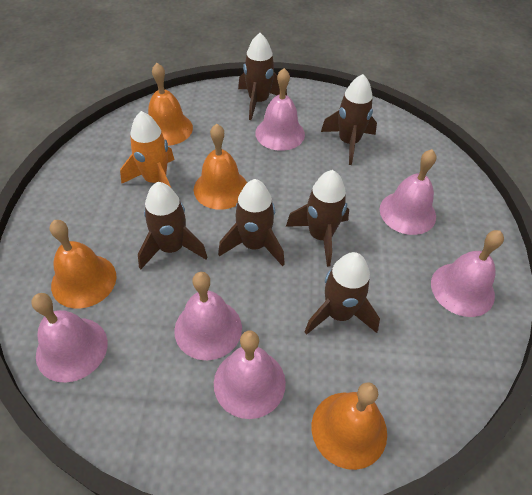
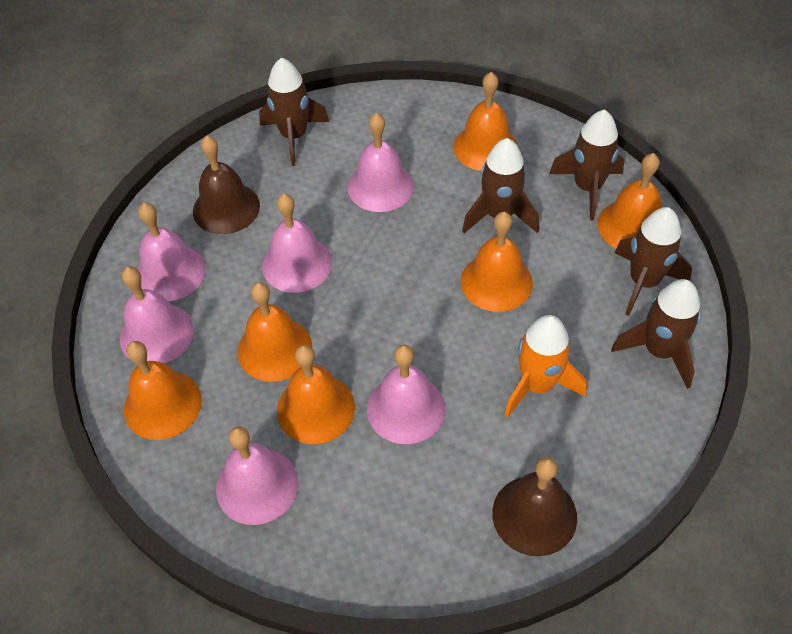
brown bell: none = 0 -> [193,136,260,234] [492,457,577,556] = 2
brown rocket: [138,182,207,269] [218,179,285,266] [238,33,287,120] [286,170,349,267] [305,252,380,335] [321,74,377,165] = 6 -> [259,57,329,166] [462,138,539,233] [549,109,624,221] [611,279,701,389] [614,207,692,316] = 5
orange bell: [50,220,117,309] [148,63,193,146] [194,124,247,210] [312,382,387,470] = 4 -> [124,341,202,440] [238,282,312,382] [277,345,355,444] [453,72,518,171] [461,212,533,312] [598,153,662,249] = 6

